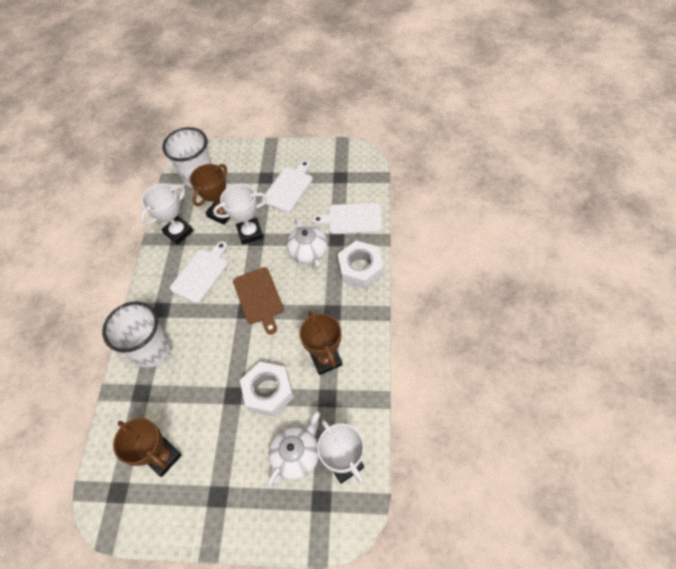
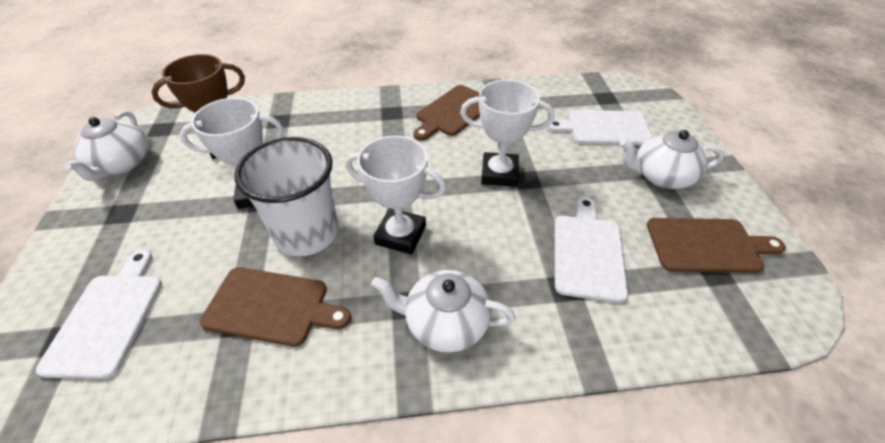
brown cutting board: [233,267,284,335] = 1 -> [200,267,351,347] [413,85,480,140] [647,218,786,273] = 3
brown trophy: [113,418,182,477] [190,164,230,225] [299,311,343,375] = 3 -> [151,54,245,159] = 1
white cup: [102,302,171,368] [162,127,212,188] = 2 -> [234,137,339,256] = 1
white nut: [240,361,294,417] [338,241,383,289] = 2 -> none = 0
white teapot: [268,411,320,487] [287,218,328,269] = 2 -> [64,111,148,181] [371,270,515,353] [620,130,724,189] = 3

